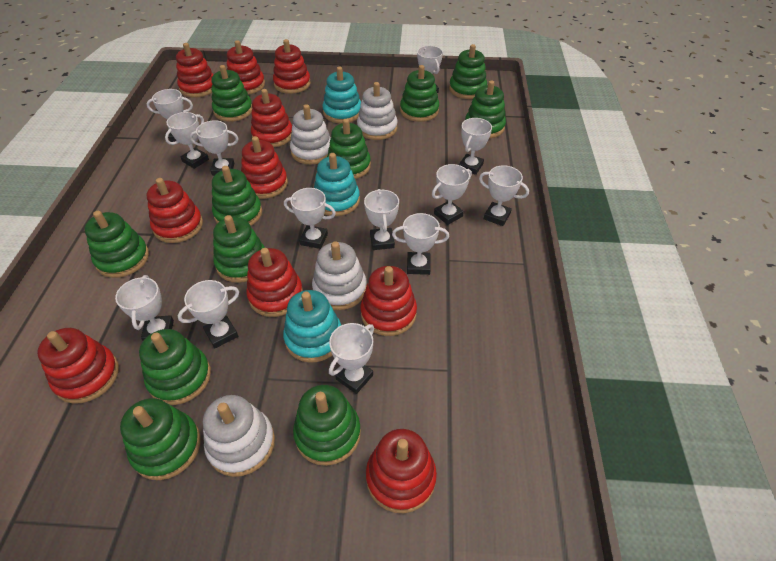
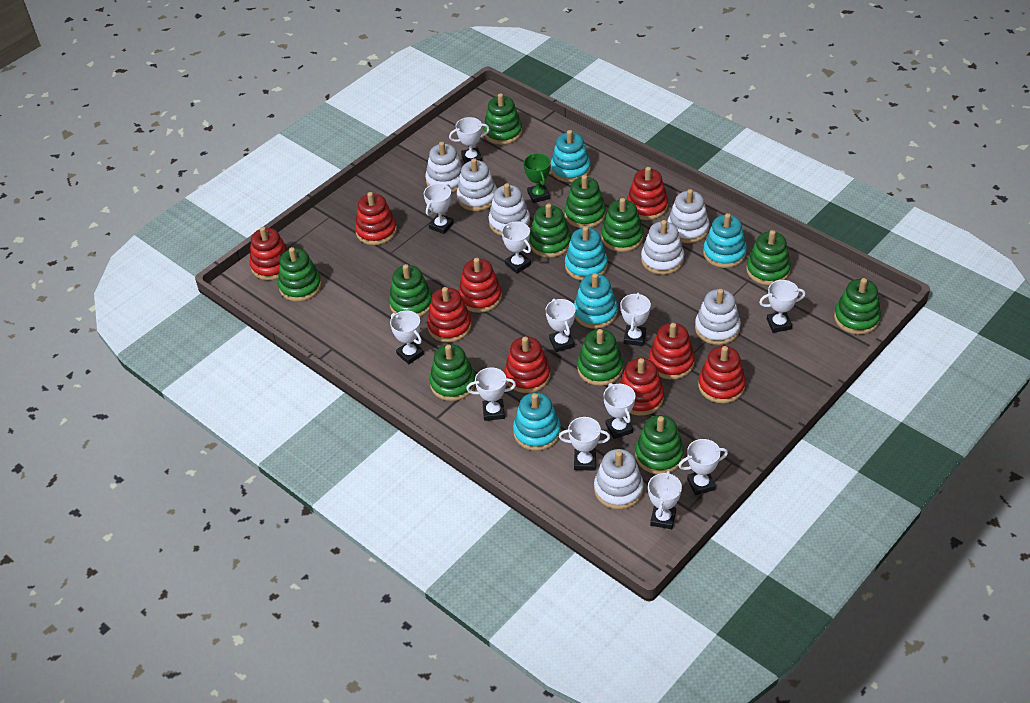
green trophy: none = 0 -> [523,153,551,203] = 1
red stacking toy: [37,328,119,404] [147,178,203,243] [176,43,214,98] [227,40,265,95] [241,136,288,199] [246,248,303,317] [251,89,292,147] [273,39,311,94] [360,266,417,336] [366,429,437,513] = 10 -> [249,227,288,280] [355,192,397,245] [427,287,472,343] [458,258,502,313] [504,337,550,393] [620,358,664,416] [627,167,668,220] [649,323,695,379] [698,346,746,403] = 9
turquoise stacking toy: [283,290,341,363] [314,153,360,216] [323,66,361,123] = 3 -> [513,392,561,451] [551,130,591,182] [565,226,608,281] [574,273,618,329] [703,213,747,268] = 5
white stacking toy: [203,395,275,477] [290,104,331,164] [312,241,367,310] [357,82,398,140] = 4 -> [425,142,462,193] [457,158,497,211] [489,183,530,236] [594,449,644,510] [641,220,684,275] [667,189,710,243] [695,289,741,345] = 7
white trophy: [115,275,174,341] [147,89,193,142] [165,112,209,169] [178,280,239,348] [190,120,239,176] [284,188,336,249] [329,323,374,394] [364,189,399,250] [392,213,449,275] [417,46,443,93] [432,164,472,225] [459,118,492,175] [479,165,529,226] = 13 -> [390,310,424,364] [424,184,454,234] [449,117,490,163] [466,367,516,421] [501,221,531,274] [545,299,576,352] [559,417,610,471] [603,383,635,439] [620,293,651,346] [648,471,682,529] [678,439,728,495] [759,280,806,333] = 12

